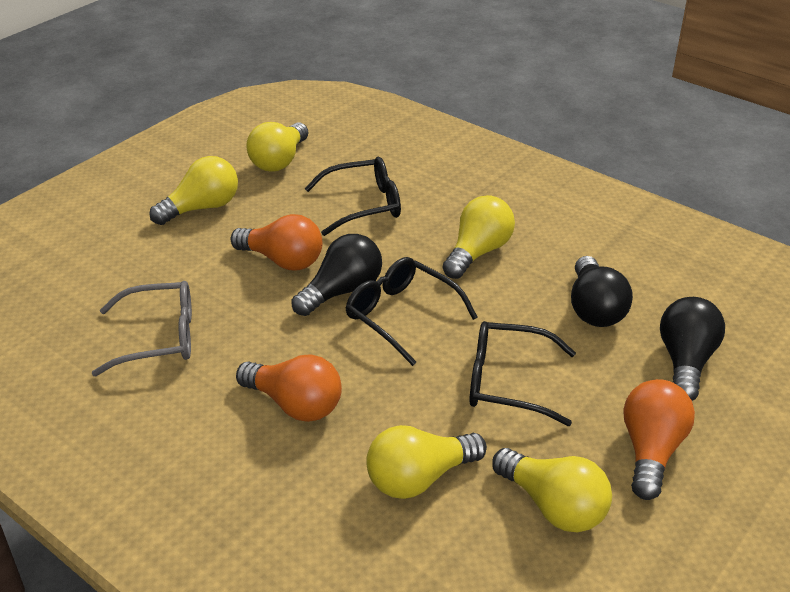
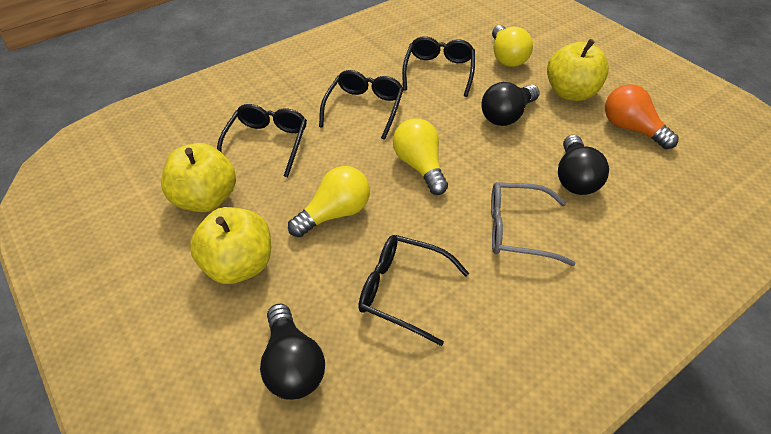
black glasses: [304,157,401,236] [346,257,478,366] [469,321,576,426] = 3 -> [217,104,307,178] [319,70,404,140] [358,235,469,346] [402,36,475,97] = 4
orange light bulb: [231,214,322,270] [236,354,342,422] [623,379,695,500] = 3 -> [605,84,679,149] = 1
yellow apple: none = 0 -> [161,143,236,212] [190,207,271,284] [547,39,609,101] = 3
yellow light bulb: [149,156,238,225] [246,122,308,172] [366,425,487,499] [442,195,515,279] [492,448,612,532] = 5 -> [288,166,370,237] [393,118,448,195] [492,25,533,67] = 3

